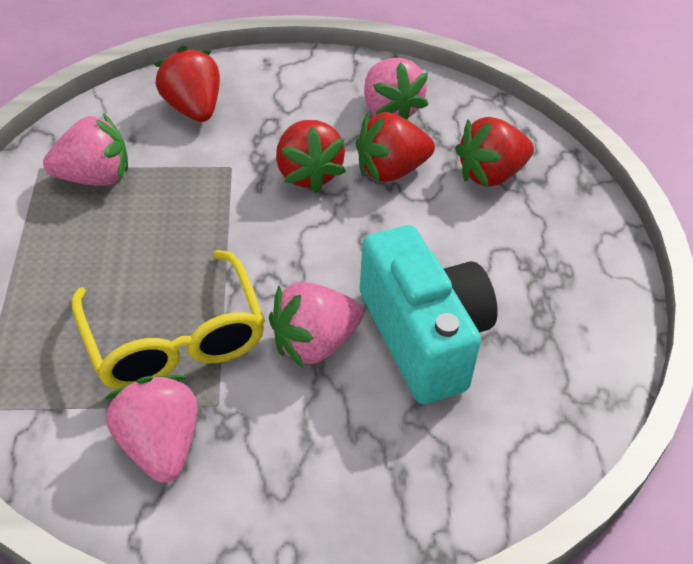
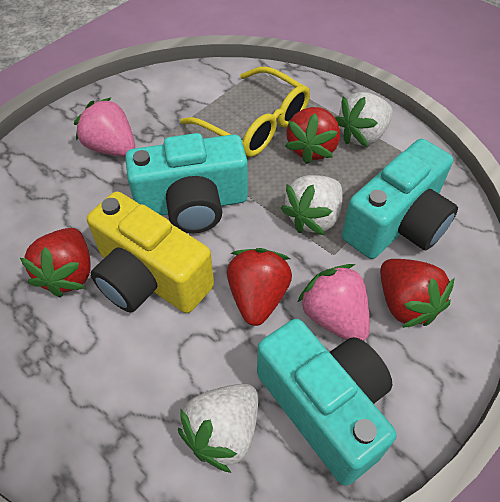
pink strawberry: [43,113,128,186] [104,375,198,483] [269,282,363,368] [364,58,428,120] = 4 -> [74,97,135,157] [298,264,370,341] = 2
turquoise camera: [360,225,498,404] = 1 -> [125,133,248,234] [257,319,396,486] [342,139,458,259] = 3
white strawberry: none = 0 -> [178,384,258,473] [280,175,343,235] [335,92,393,147] = 3
yellow camera: none = 0 -> [87,191,214,313] = 1

